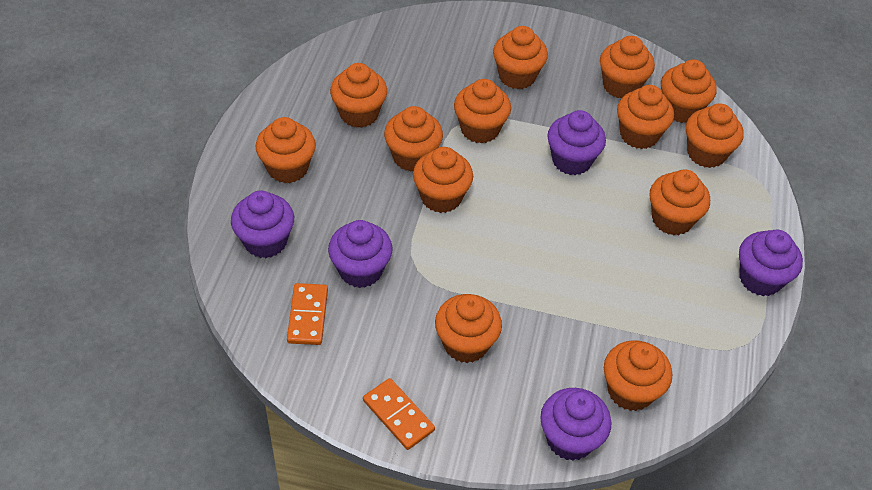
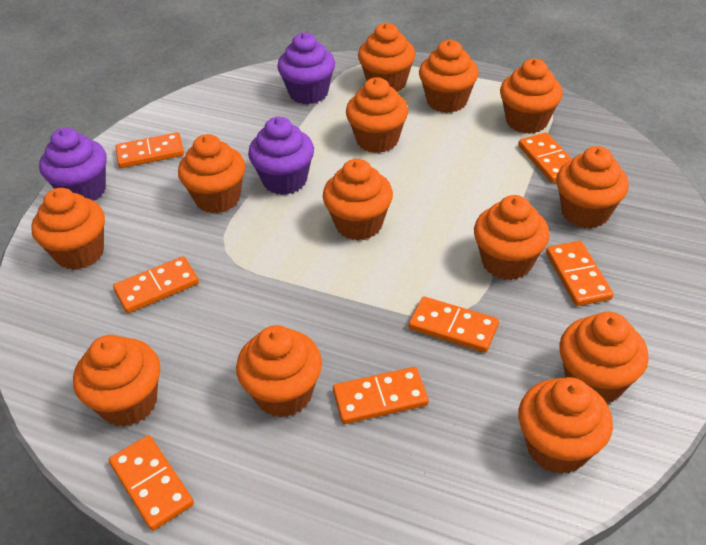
orange domino: [287,283,328,345] [363,378,435,450] = 2 -> [109,435,194,531] [113,256,199,313] [115,132,184,168] [333,367,429,424] [409,297,499,353] [518,133,573,183] [546,241,614,306] = 7
purple cupcake: [231,191,294,258] [328,220,393,288] [540,388,612,461] [547,110,606,175] [739,230,803,296] = 5 -> [39,128,107,201] [248,117,314,195] [277,33,335,104] = 3

